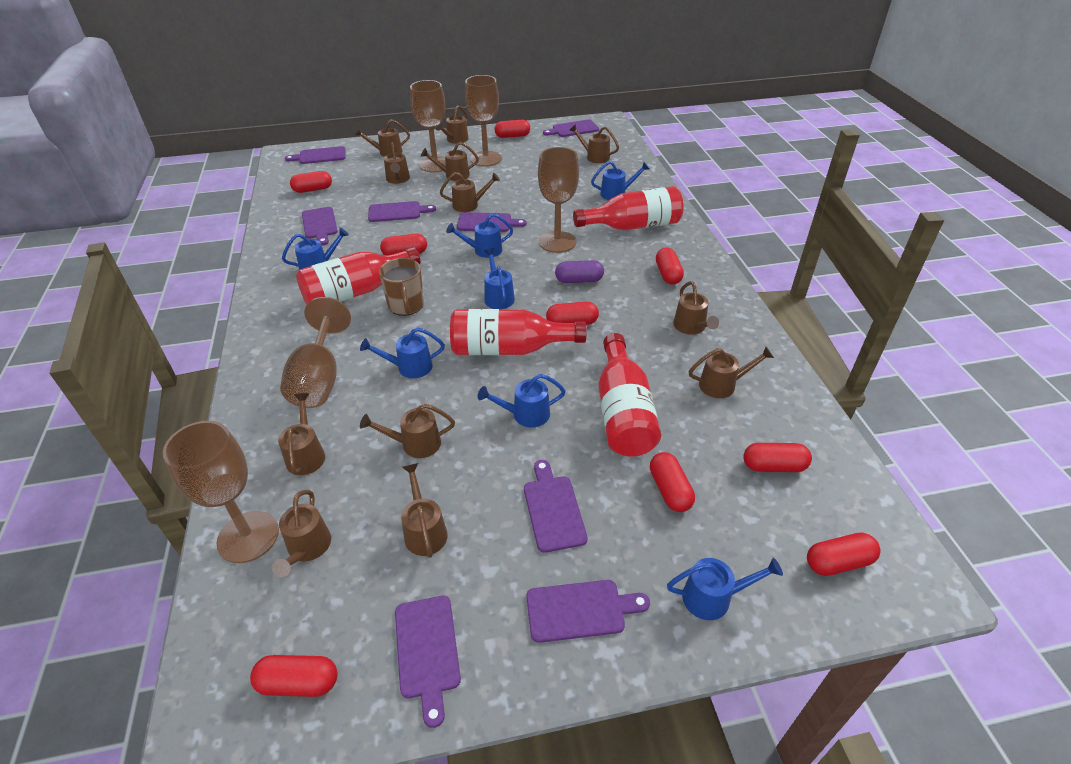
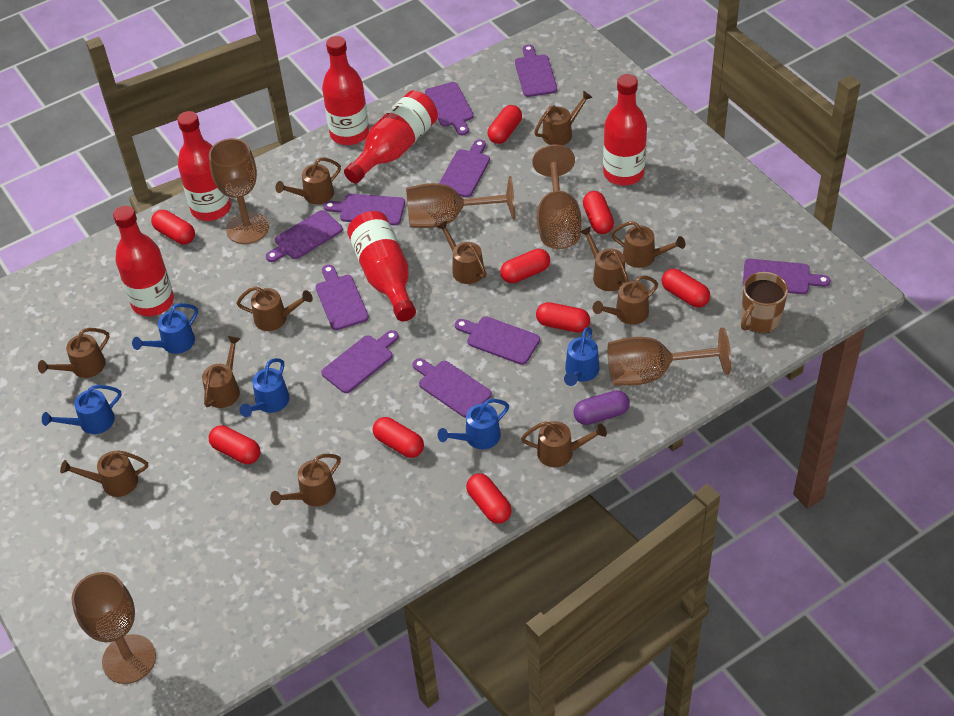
blue watering can: [282,228,349,270] [360,327,445,378] [446,213,513,258] [478,374,566,428] [484,248,515,309] [591,161,649,200] [667,558,783,620] = 7 -> [42,385,121,434] [132,303,198,354] [239,358,290,417] [437,399,509,449] [564,327,599,386] = 5
purple cutting board: [285,146,346,164] [302,207,338,246] [368,201,436,222] [395,596,461,728] [457,212,527,232] [524,460,588,553] [526,580,650,643] [543,119,599,137] = 8 -> [266,210,343,262] [316,265,369,330] [321,330,399,393] [324,194,405,226] [412,358,492,418] [425,82,474,136] [439,139,490,197] [455,316,540,365] [515,45,557,97] [743,259,830,294] = 10
red bottle: [296,247,420,305] [450,309,587,355] [573,186,683,231] [598,333,661,457] = 4 -> [113,206,174,316] [177,111,231,221] [322,36,369,145] [344,91,438,184] [347,211,416,321] [603,74,647,185] = 6

